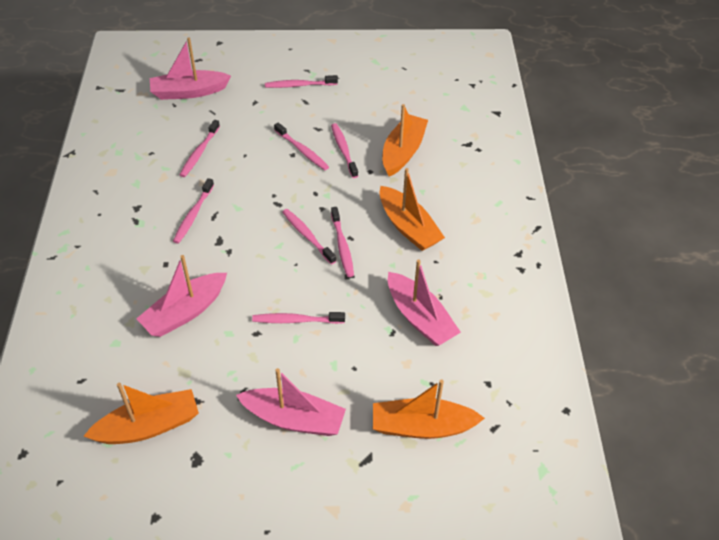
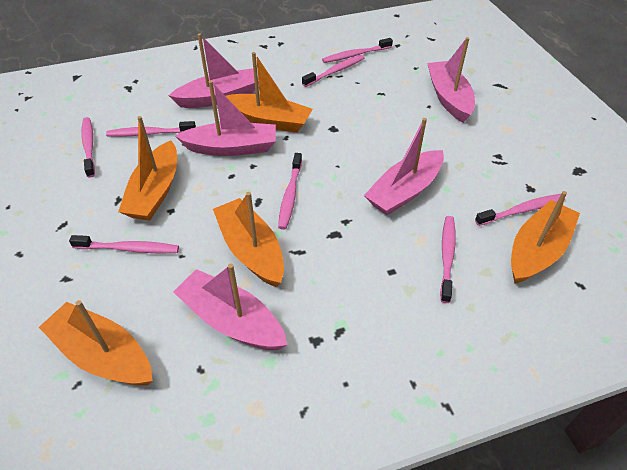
orange boat: [84,383,199,444] [373,379,485,439] [379,168,445,251] [382,104,428,177] = 4 -> [39,300,153,385] [118,116,177,220] [213,192,284,287] [226,52,313,133] [511,191,580,284] = 5
pink boat: [136,255,227,337] [150,37,231,100] [236,368,346,436] [388,259,461,346] = 4 -> [169,33,259,108] [173,264,287,350] [175,81,276,156] [364,118,444,215] [427,37,475,123] = 5

